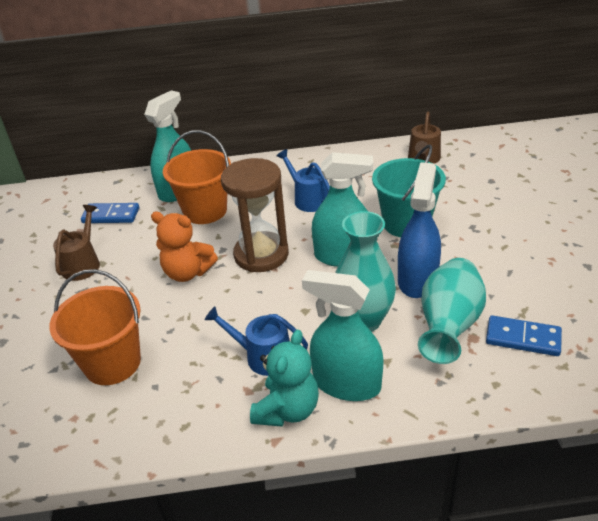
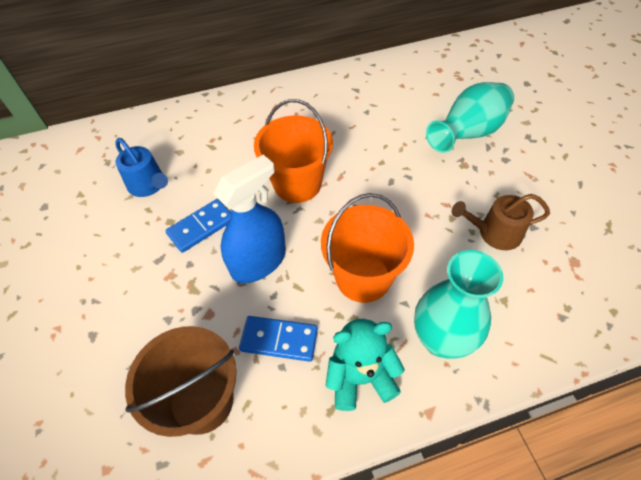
blue watering can: [205,306,308,376] [277,149,330,212] = 2 -> [115,138,168,197] = 1
brown bucket: none = 0 -> [125,326,236,437] = 1
brown hourglass: [221,158,289,272] = 1 -> none = 0
brown watering can: [53,205,100,281] [408,111,441,164] = 2 -> [452,194,550,250] = 1
orange teddy bear: [151,212,218,282] = 1 -> none = 0
turquoise bucket: [372,144,446,237] = 1 -> none = 0
turquoise spray bottle: [144,90,191,202] [302,270,384,401] [312,152,373,267] = 3 -> none = 0

